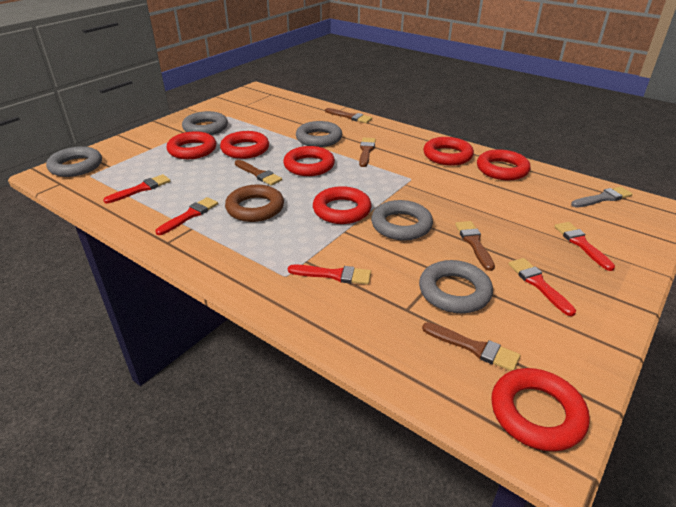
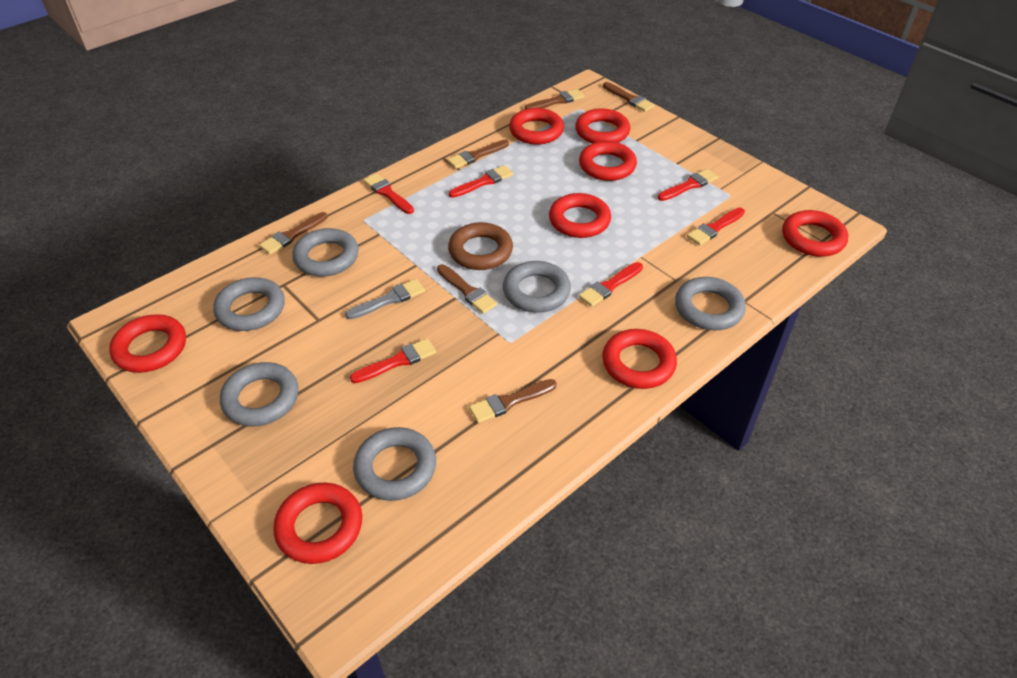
brown brush: [235,160,282,186] [325,108,372,123] [359,137,376,167] [422,322,520,371] [455,221,495,271] = 5 -> [259,212,327,254] [437,264,497,314] [447,140,509,169] [469,379,557,423] [525,89,584,109] [603,82,655,112] = 6
grey ring: [46,146,102,177] [182,111,228,135] [296,121,342,147] [371,200,433,241] [419,260,493,313] = 5 -> [213,277,285,331] [220,362,298,427] [292,228,359,277] [353,427,436,501] [503,261,571,313] [675,277,746,330] = 6
red brush: [103,174,171,204] [155,197,218,235] [288,265,371,285] [509,258,576,316] [554,222,615,271] = 5 -> [350,339,436,383] [364,173,414,214] [449,165,513,198] [579,262,643,307] [658,169,718,201] [687,207,745,245] = 6
red ring: [166,131,216,159] [220,131,269,159] [283,146,335,176] [313,186,372,224] [423,137,474,166] [477,149,531,180] [491,368,590,451] = 7 -> [109,314,186,373] [273,483,362,564] [509,108,564,145] [549,193,611,238] [575,108,630,144] [579,141,637,181] [602,329,677,389] [782,210,848,257] = 8

